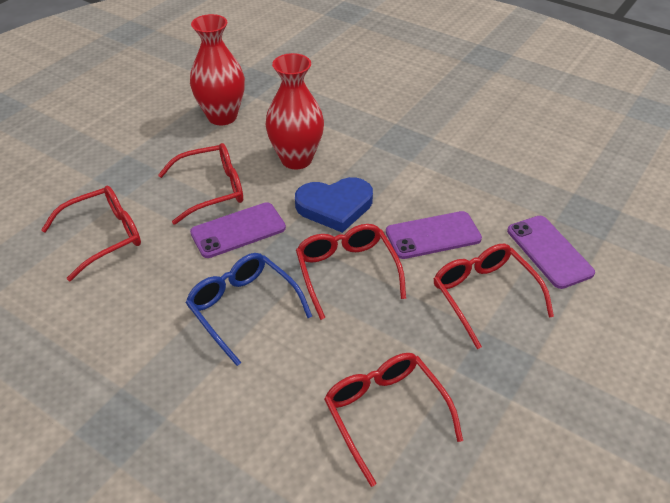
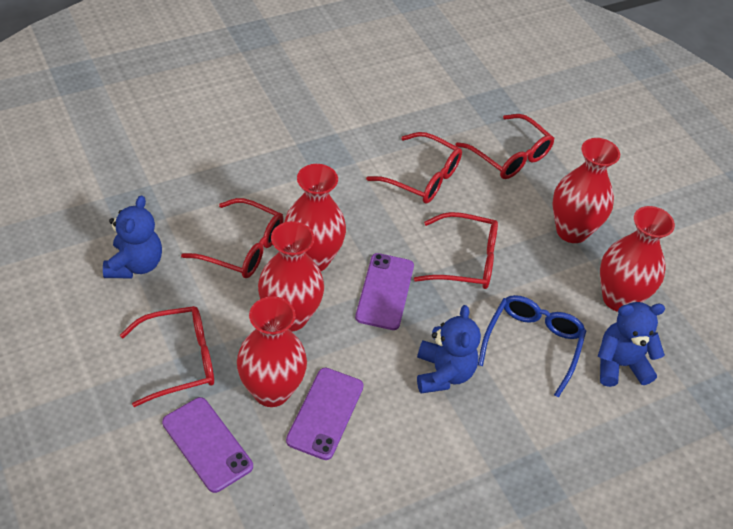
blue heart: [295,177,373,233] = 1 -> none = 0
blue teddy bear: none = 0 -> [103,196,162,278] [417,305,481,394] [597,302,665,387] = 3
red vase: [190,14,245,125] [266,53,324,169] = 2 -> [237,296,307,407] [258,221,324,331] [284,164,346,271] [552,138,620,243] [600,206,675,312] = 5

